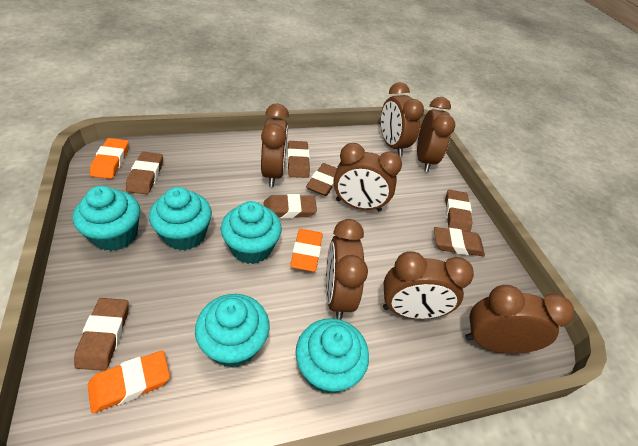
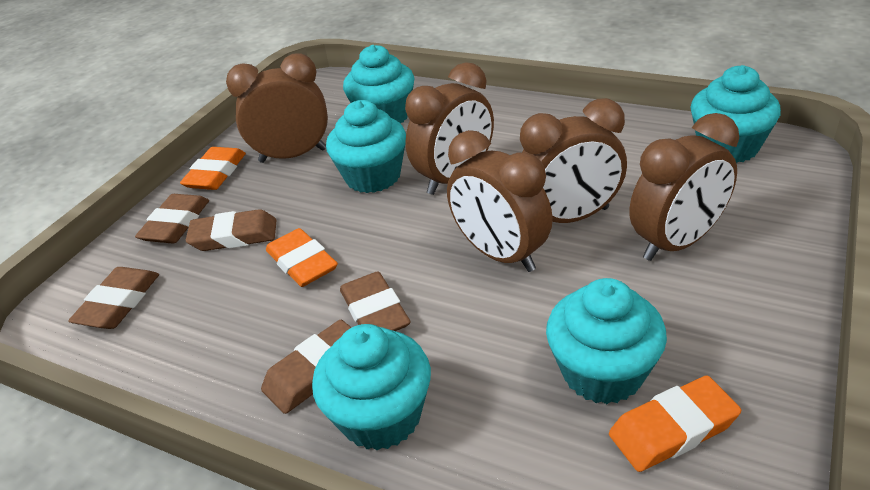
brown clock: [261,103,289,187] [326,219,368,320] [333,143,402,211] [381,82,424,156] [383,251,474,319] [417,97,455,172] [465,285,574,354] = 7 -> [226,53,328,163] [405,62,494,195] [447,130,553,272] [520,98,627,223] [629,113,739,261] = 5
brown eraser: [74,298,129,371] [126,152,163,194] [264,194,317,218] [287,141,310,178] [306,163,337,196] [434,227,485,256] [445,190,472,232] = 7 -> [68,267,159,329] [135,194,209,243] [186,209,277,251] [261,320,352,414] [340,271,411,331] = 5

